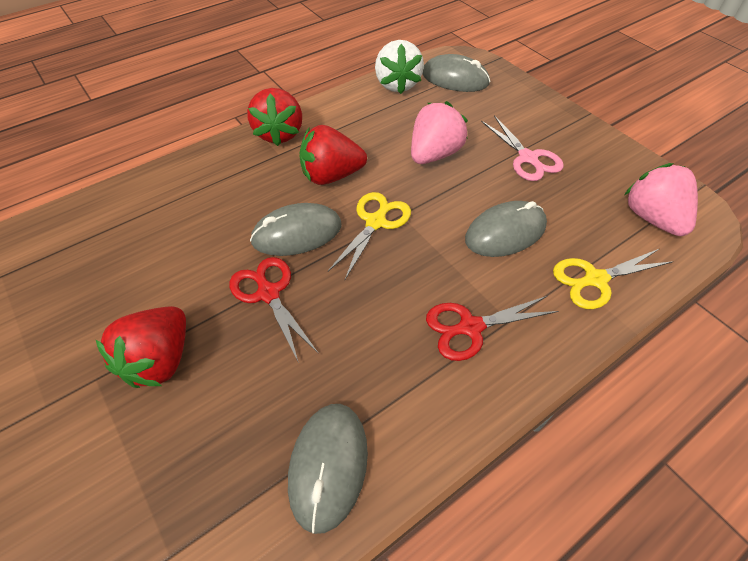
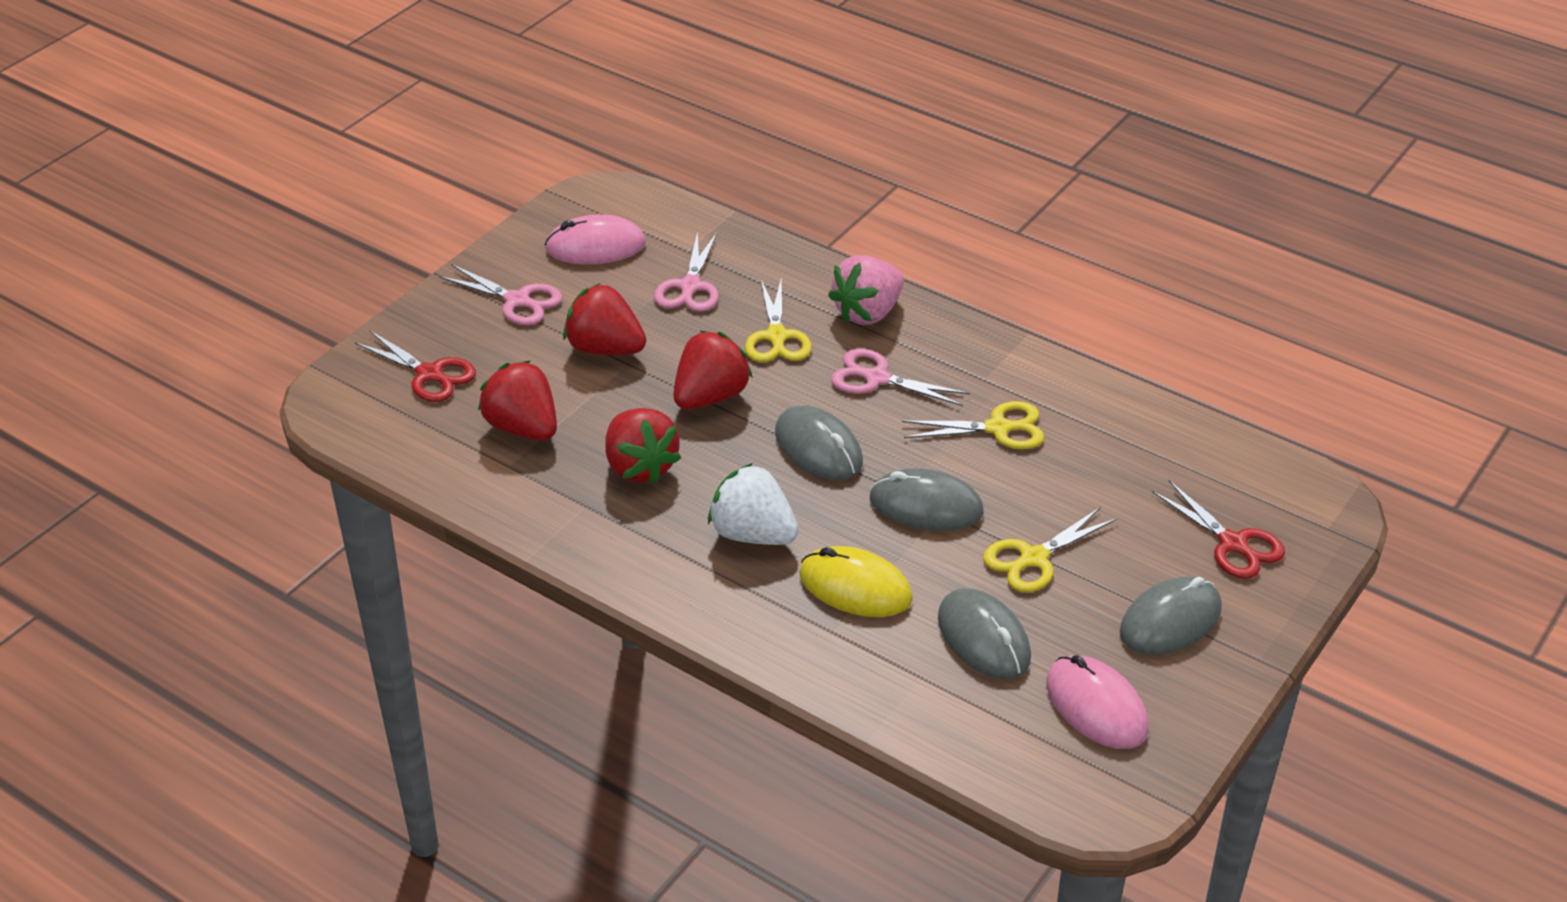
pink mouse: none = 0 -> [544,215,646,265] [1046,655,1149,749] = 2
pink scissors: [481,115,564,181] = 1 -> [439,264,562,325] [654,231,719,312] [831,349,970,406] = 3
pink strawberry: [411,101,468,164] [625,163,698,236] = 2 -> [828,255,904,325] = 1
red strawberry: [95,306,186,388] [247,88,302,146] [299,125,367,185] = 3 -> [478,360,557,441] [563,283,646,355] [605,408,681,484] [673,331,753,410] = 4
yellow mouse: none = 0 -> [799,546,913,617] = 1
yellow scissors: [328,192,411,279] [553,249,674,309] = 2 -> [745,279,812,362] [902,401,1045,449] [983,507,1117,592] = 3

